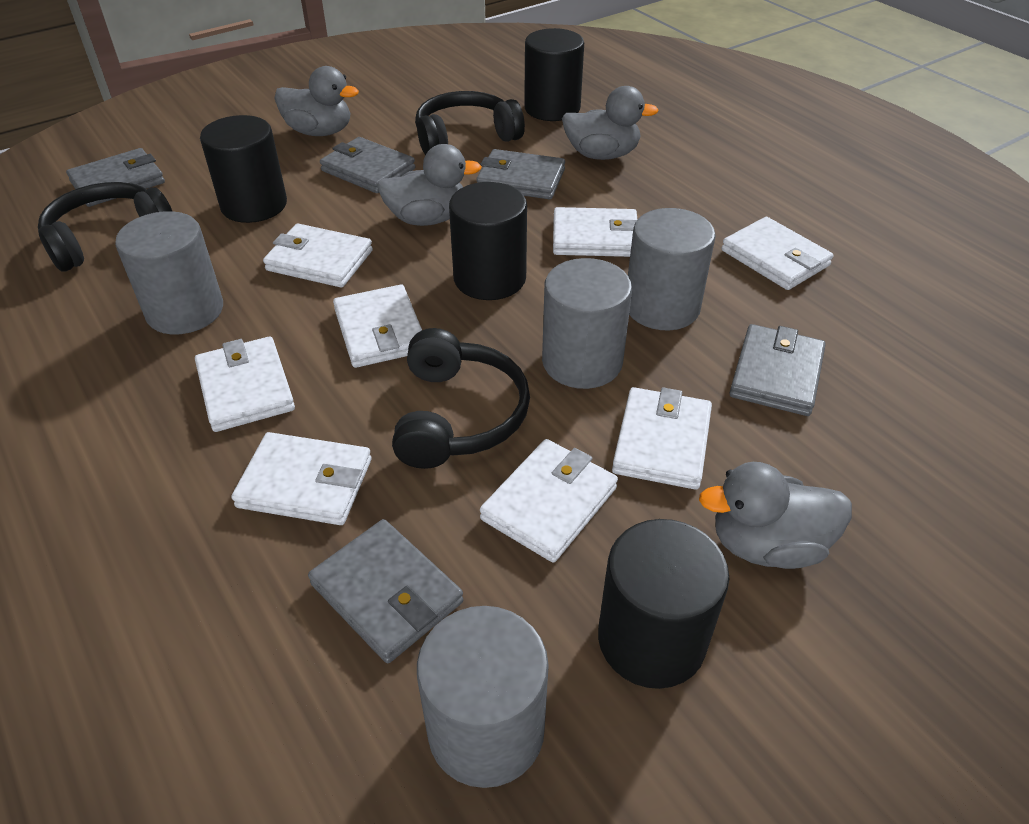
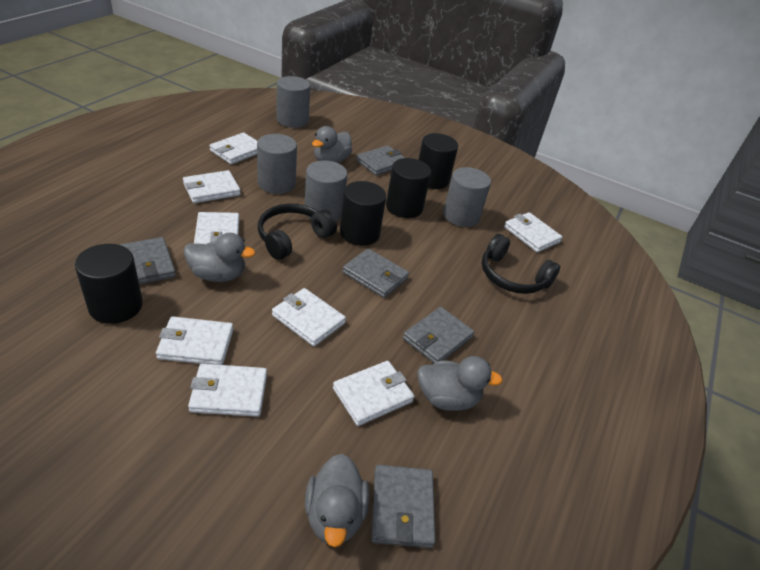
black headphones: [38,182,172,271] [392,328,530,469] [415,91,525,155] = 3 -> [258,204,337,260] [482,234,560,294] = 2

